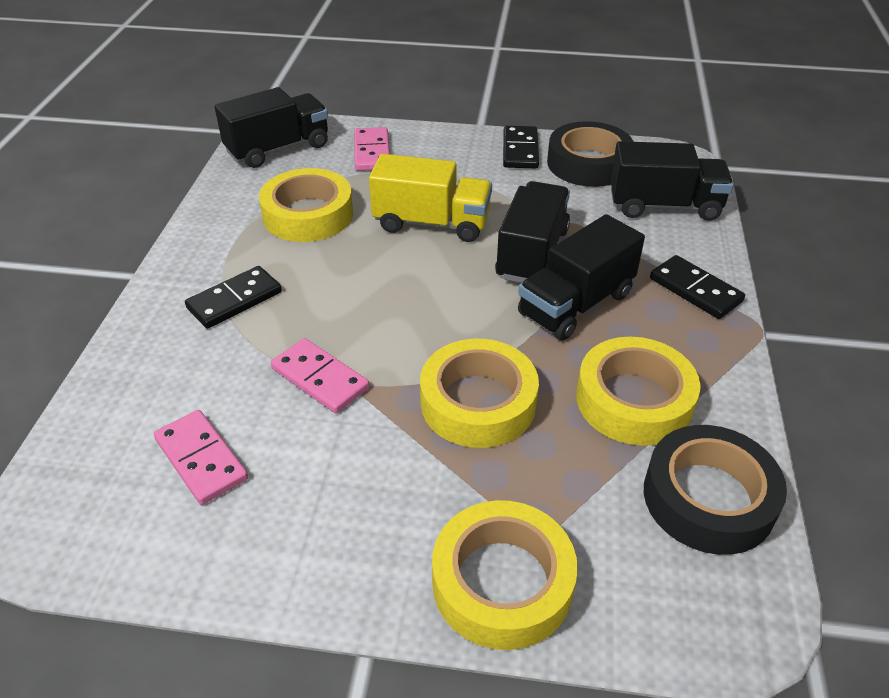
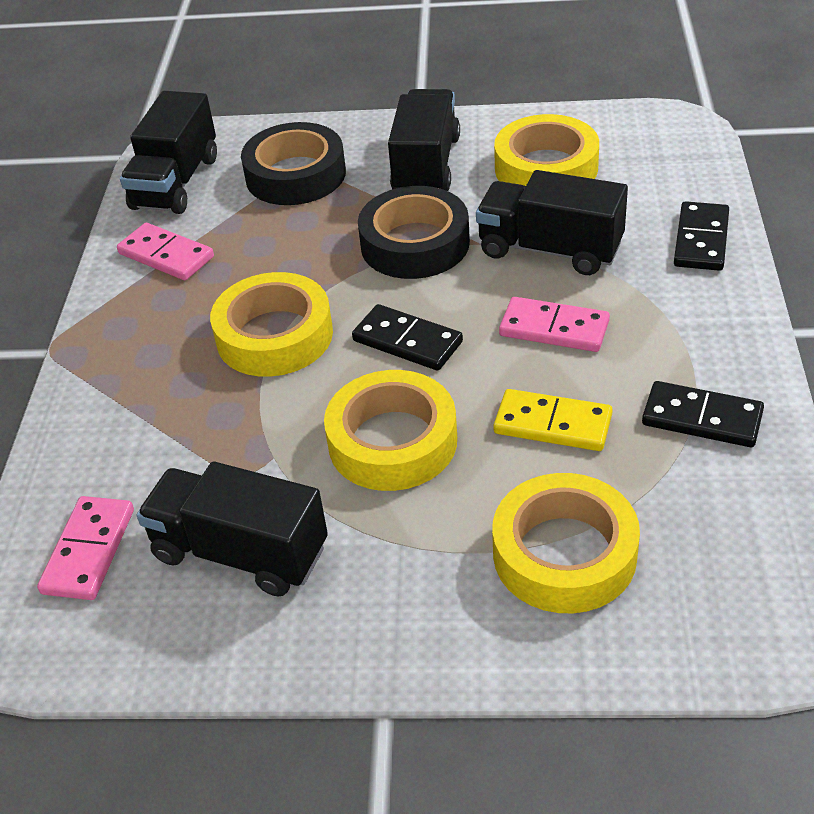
yellow domino: none = 0 -> [493,389,613,451] = 1
yellow truck: [369,154,492,242] = 1 -> none = 0

